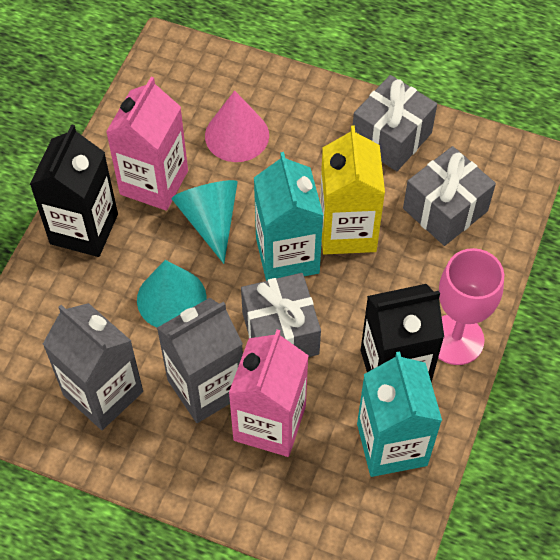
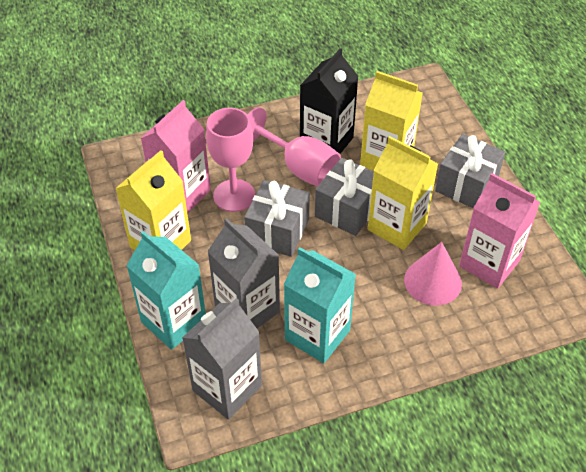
black carton: [29,124,118,257] [361,284,444,383] = 2 -> [300,48,359,154] = 1
pink goblet: [438,248,504,365] = 1 -> [206,108,255,212] [247,107,341,187] = 2
turquoise cone: [137,260,207,327] [172,180,238,264] = 2 -> none = 0
yellow carton: [320,125,385,254] = 1 -> [115,150,191,250] [360,71,423,170] [368,136,438,250] = 3

